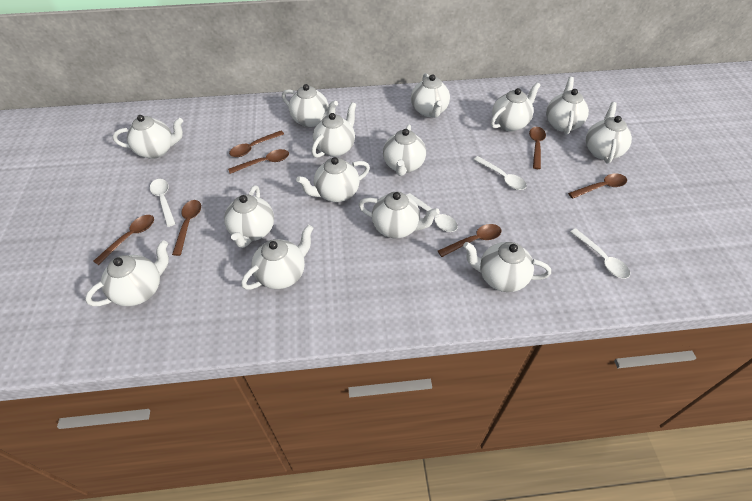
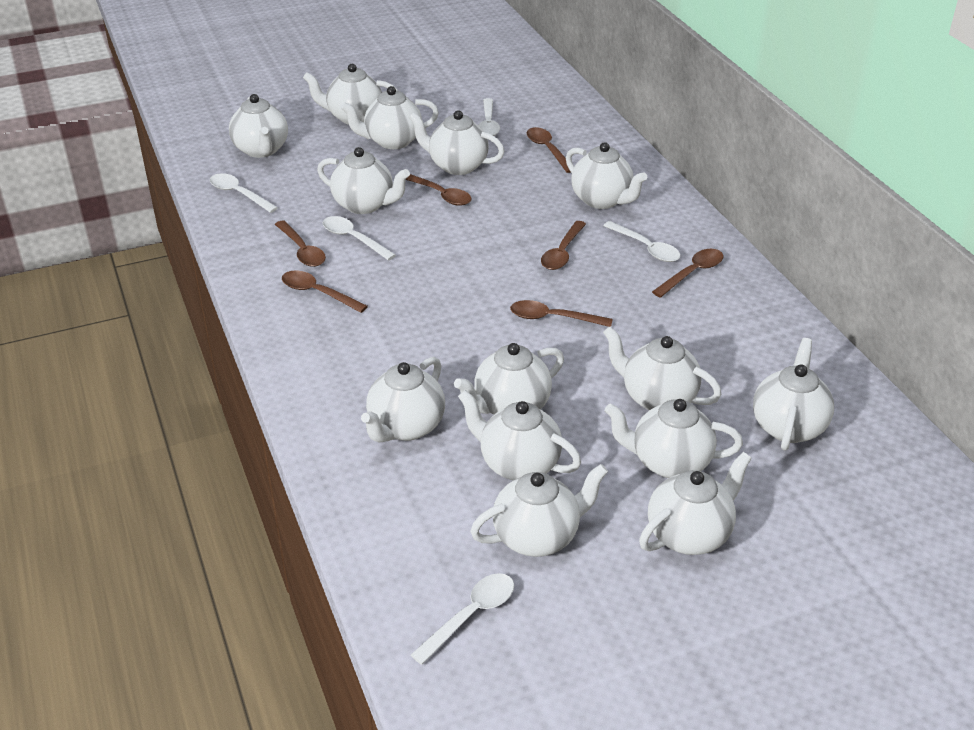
white spoon: [150,179,176,227] [407,193,458,232] [473,156,527,190] [570,229,630,279] = 4 -> [210,173,278,213] [323,216,396,261] [411,573,514,665] [478,98,500,136] [603,221,680,262] = 5

